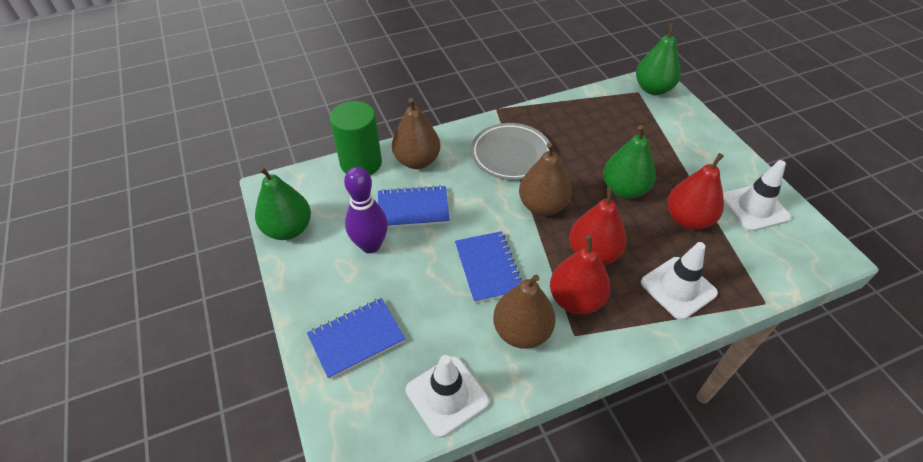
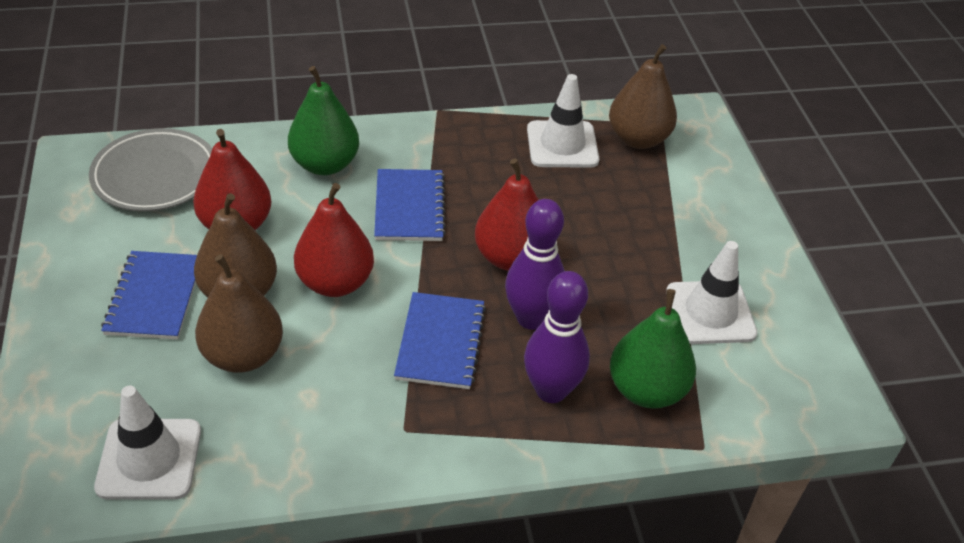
green cylinder: [330,101,382,175] = 1 -> none = 0
green pear: [255,167,311,240] [603,125,656,199] [636,23,681,95] = 3 -> [288,66,359,175] [610,289,696,409] = 2
purple bowling pin: [344,167,388,253] = 1 -> [505,199,565,330] [524,271,590,403] = 2

